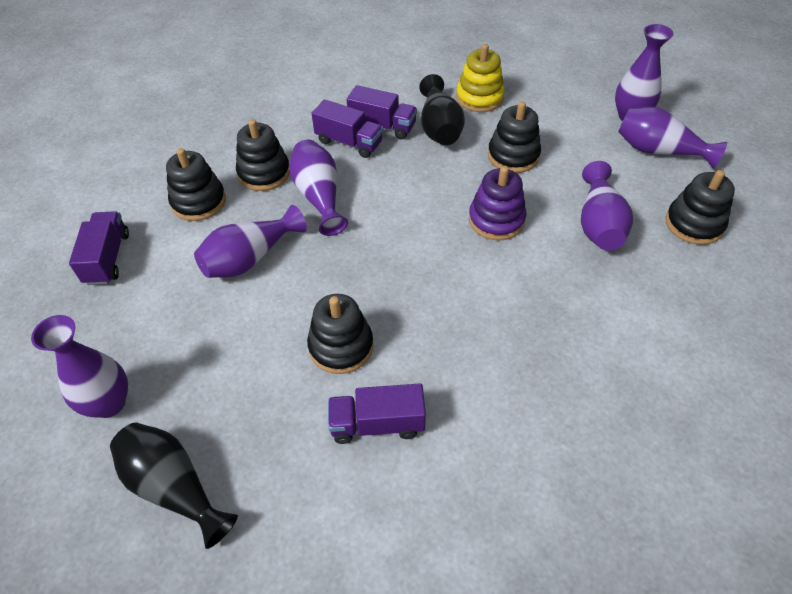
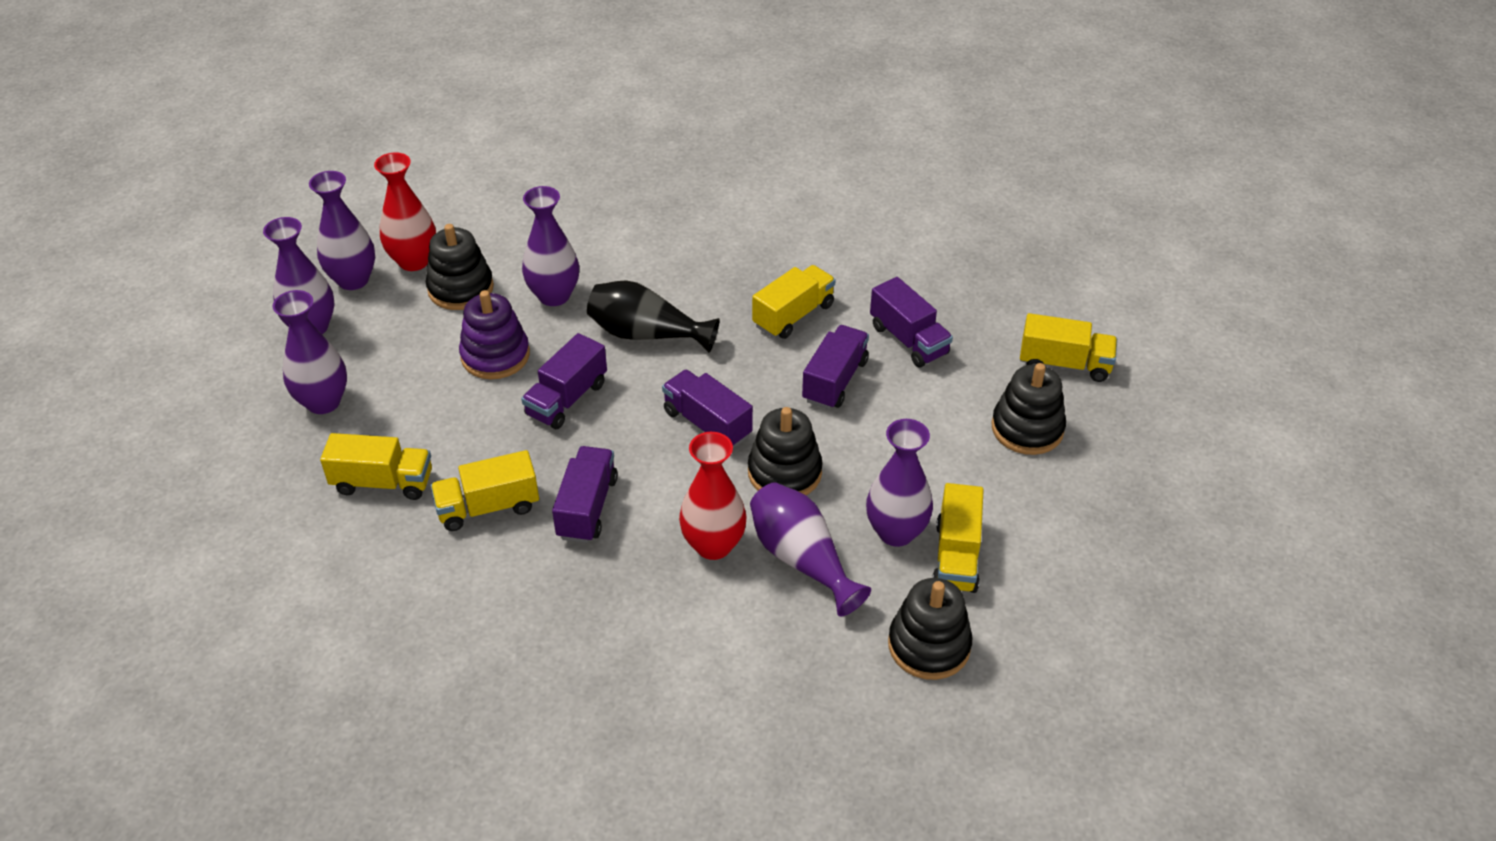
black stacking toy: [166,148,226,221] [236,119,290,191] [307,294,373,374] [488,101,541,173] [666,170,735,245] = 5 -> [426,224,494,310] [748,407,823,495] [888,578,972,680] [991,363,1066,455] = 4
black vase: [110,423,238,549] [419,74,465,145] = 2 -> [587,280,719,353] = 1
purple truck: [69,211,129,285] [312,99,383,158] [328,384,426,444] [347,85,417,139] = 4 -> [521,333,607,429] [552,446,618,543] [662,370,753,448] [802,325,869,409] [870,277,953,367] = 5
red vase: none = 0 -> [374,152,436,271] [679,432,747,560] = 2
yellow stacking toy: [456,44,505,112] = 1 -> none = 0
yellow truck: none = 0 -> [320,433,432,500] [431,450,539,531] [752,265,836,339] [932,483,984,593] [1020,313,1117,382] = 5

